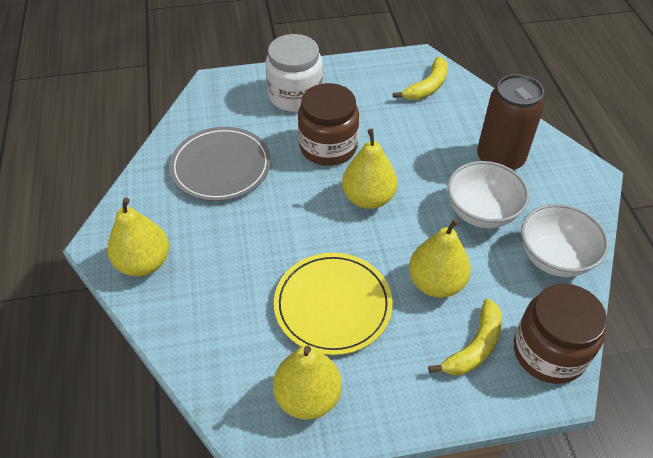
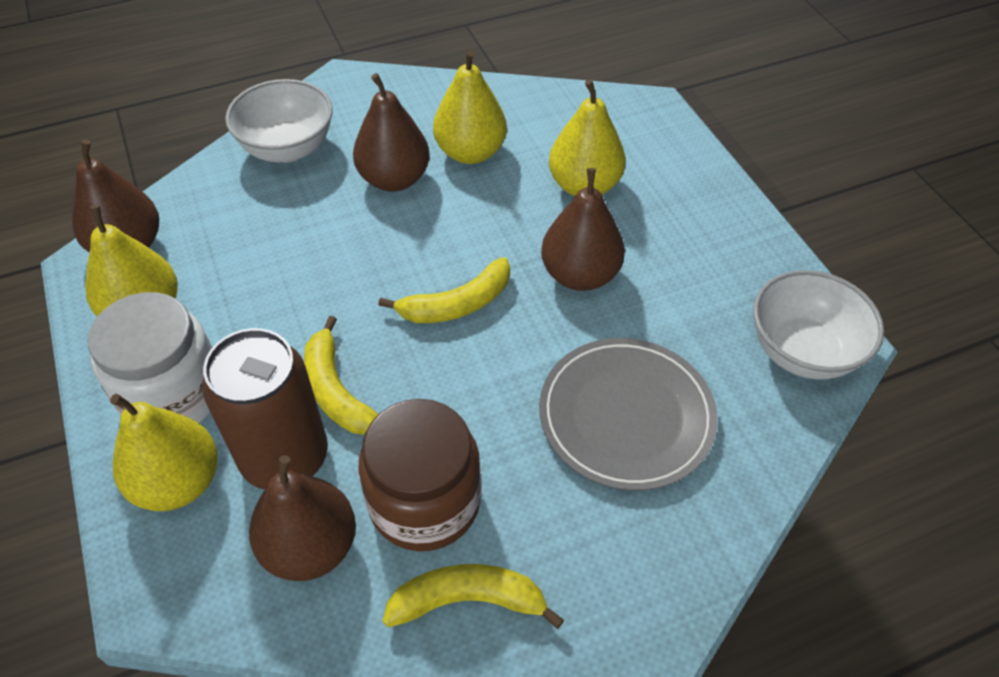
brown jar: [298,83,359,166] [514,284,607,384] = 2 -> [358,399,481,551] = 1
brown pear: none = 0 -> [72,140,159,253] [249,455,356,581] [353,73,430,192] [541,168,625,291] = 4
yellow banana: [393,57,448,100] [428,299,502,375] = 2 -> [304,316,378,435] [378,257,510,323] [383,564,564,629] = 3
yellow plate: [274,253,393,355] = 1 -> none = 0

